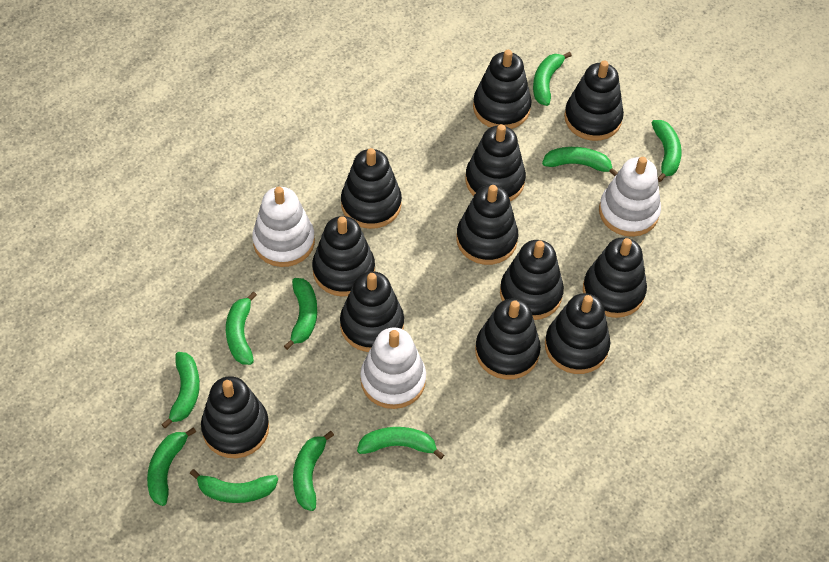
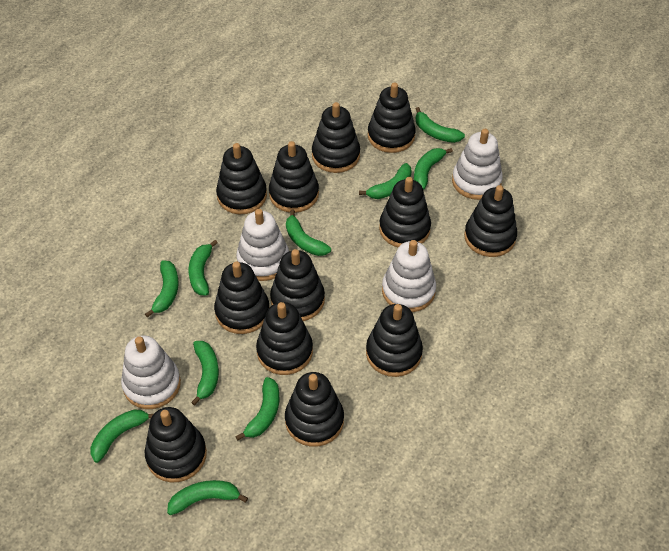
white stacking toy: [252,187,315,267] [360,327,426,409] [599,157,661,237] = 3 -> [121,336,181,409] [236,209,289,281] [382,240,436,312] [452,129,503,200] = 4

